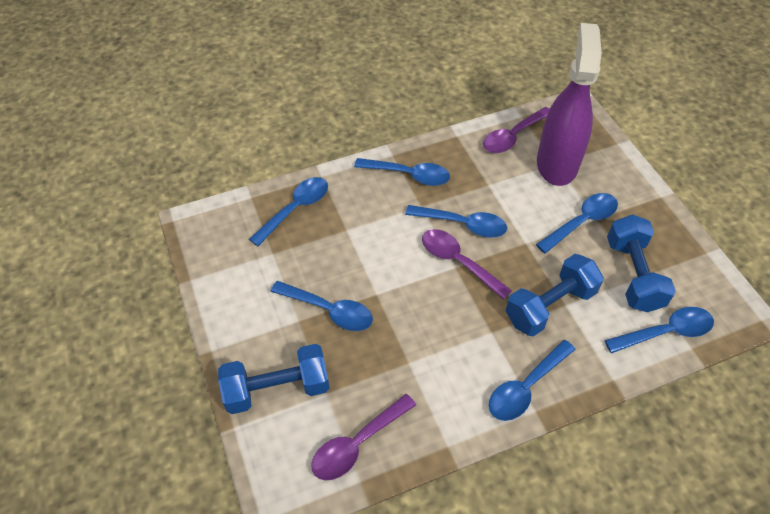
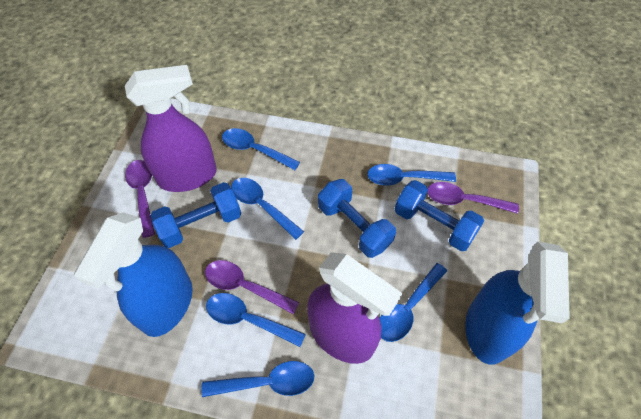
blue spoon: [249,177,328,246] [270,281,373,331] [354,158,450,186] [405,205,507,238] [489,340,576,421] [536,193,618,254] [605,307,714,353] = 7 -> [202,361,314,397] [206,293,306,347] [222,128,300,170] [231,178,304,240] [367,164,456,186] [379,263,447,342] = 6
blue spray bottle: none = 0 -> [74,212,193,337] [465,242,570,365] = 2
purple spray bottle: [537,23,602,186] = 1 -> [125,65,217,192] [307,252,402,364] = 2

